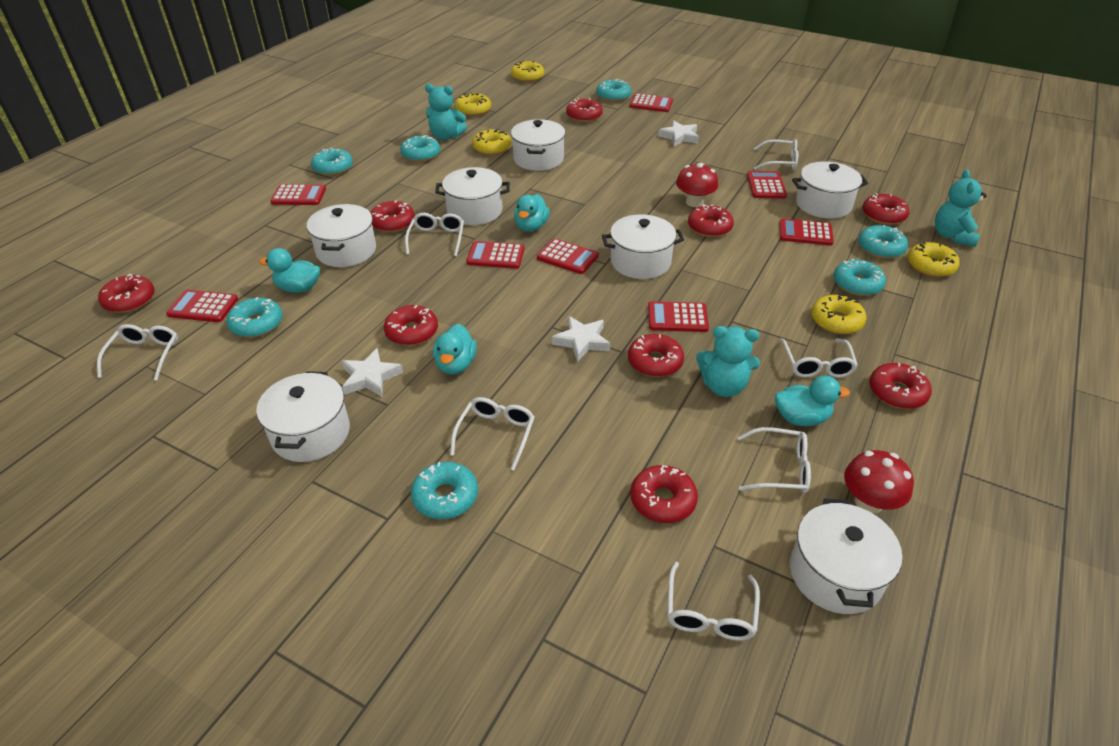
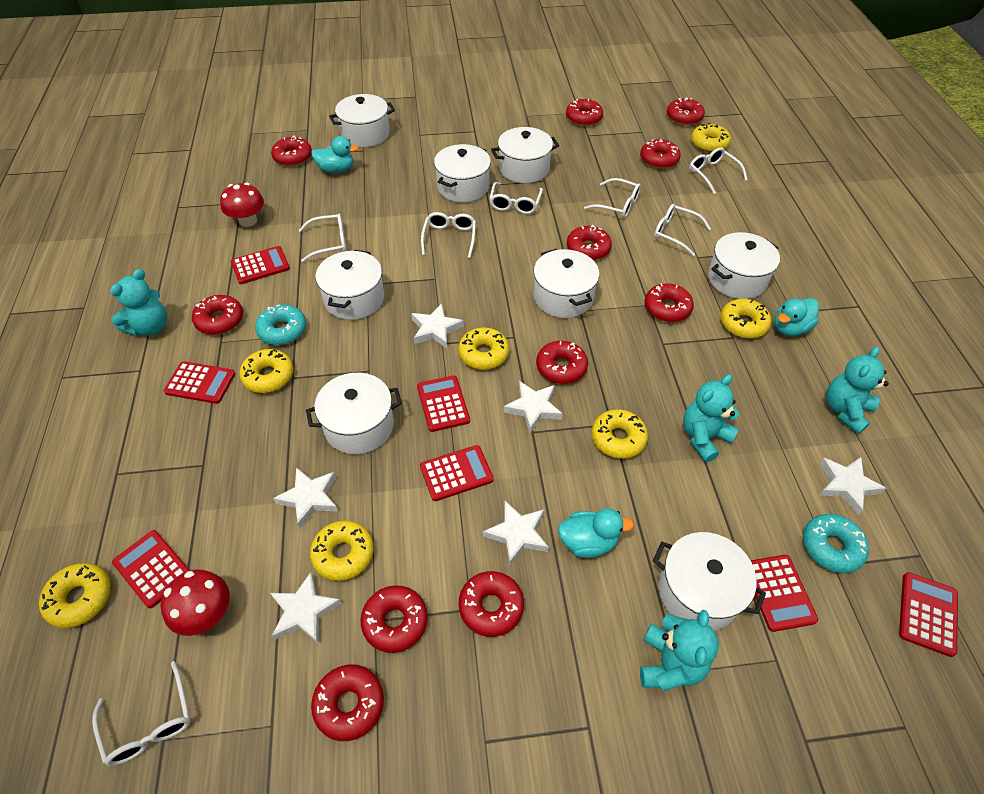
red calculator: [166,289,238,322] [270,184,326,205] [466,241,524,269] [537,239,599,274] [629,93,673,112] [648,301,709,332] [747,171,787,199] [779,218,834,246] = 8 -> [112,530,190,608] [164,361,235,404] [231,246,290,284] [417,375,470,432] [420,445,494,501] [750,555,818,632] [899,572,958,657] = 7
red donut: [98,274,155,313] [370,200,415,232] [384,305,438,346] [566,98,603,122] [628,334,684,377] [630,465,698,523] [688,204,734,237] [862,193,910,225] [869,363,932,409] = 9 -> [192,295,243,335] [271,136,312,166] [311,665,384,741] [360,585,428,653] [459,571,524,637] [536,341,588,384] [566,99,603,126] [567,225,612,260] [640,139,681,169] [645,283,694,322] [667,98,705,125] = 11
turquoise donut: [227,297,283,338] [311,148,353,176] [400,135,440,162] [411,462,478,519] [596,79,631,102] [834,259,886,296] [858,225,908,259] = 7 -> [255,304,306,345] [803,514,869,573] = 2
turquoise duck: [259,248,320,293] [433,324,477,374] [514,194,550,232] [775,376,850,426] = 4 -> [311,136,359,173] [558,508,634,558] [774,298,819,336] = 3
turquoise teddy bear: [425,84,467,140] [696,326,760,397] [935,170,987,247] = 3 -> [110,269,167,337] [640,610,719,691] [683,374,739,462] [826,347,889,434] = 4
white pot: [256,371,350,462] [307,204,376,267] [435,167,510,225] [511,119,565,171] [602,214,684,279] [790,498,902,614] [792,161,868,219] = 7 -> [306,373,402,454] [315,250,384,320] [329,94,395,147] [434,144,491,203] [491,127,559,183] [533,249,599,318] [653,532,766,630] [708,232,780,299] = 8
white star: [342,348,403,397] [552,316,611,362] [658,120,699,146] = 3 -> [270,572,342,644] [273,467,338,528] [411,303,464,348] [483,501,549,566] [504,381,563,433] [819,457,886,515] = 6
yellow donut: [455,92,491,116] [472,129,511,155] [511,61,544,82] [811,294,866,334] [907,241,960,277] = 5 -> [39,563,111,628] [239,349,293,393] [310,521,374,581] [458,327,509,370] [592,409,648,459] [691,123,731,152] [720,299,771,339] = 7

